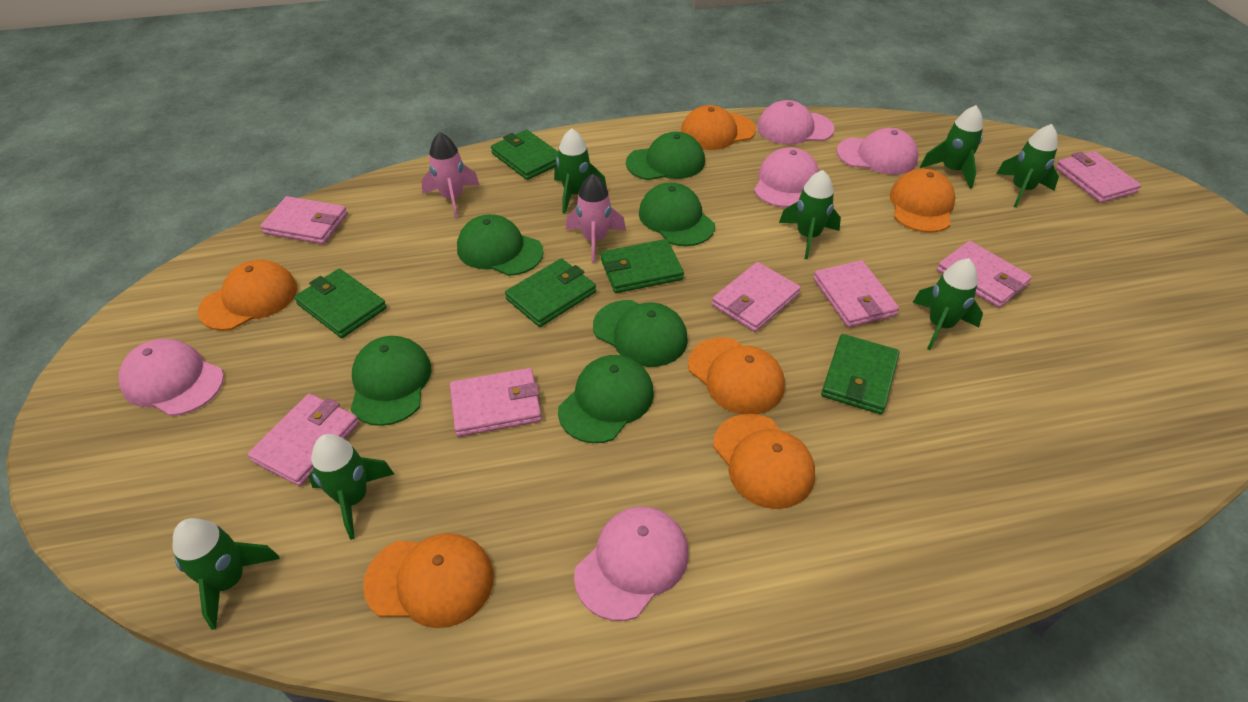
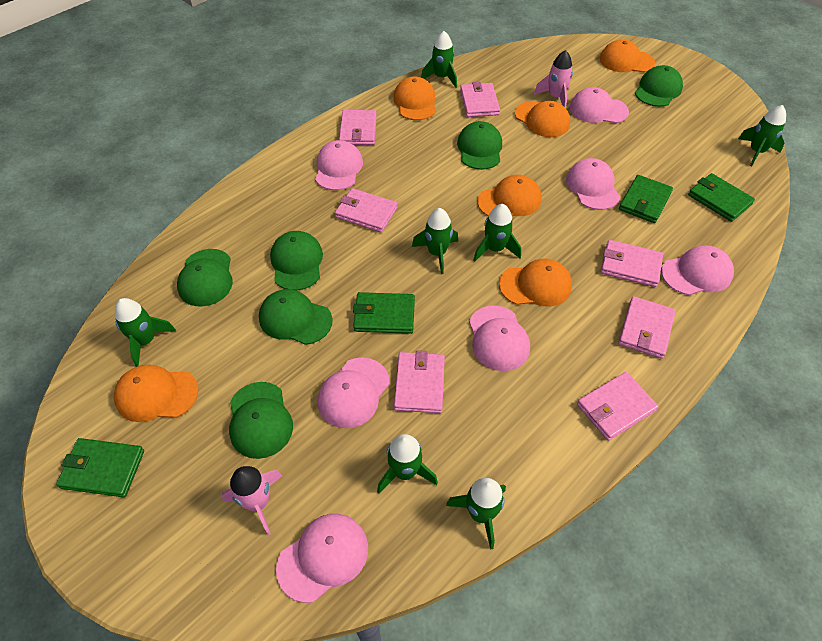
green wallet: [294,269,387,338] [491,130,558,180] [505,258,596,327] [601,239,684,293] [821,334,900,414] = 5 -> [56,438,144,497] [353,292,415,334] [619,175,673,223] [688,173,755,222] = 4
pink cap: [119,339,224,416] [574,506,688,621] [754,147,819,207] [757,100,834,145] [837,128,919,175] = 5 -> [276,514,368,603] [315,140,363,190] [318,357,389,428] [469,305,530,371] [566,158,620,210] [569,87,629,123] [661,245,734,295] = 7

